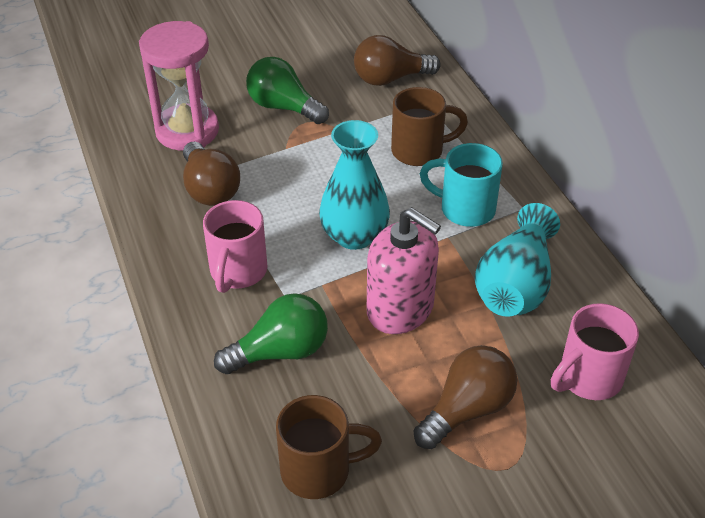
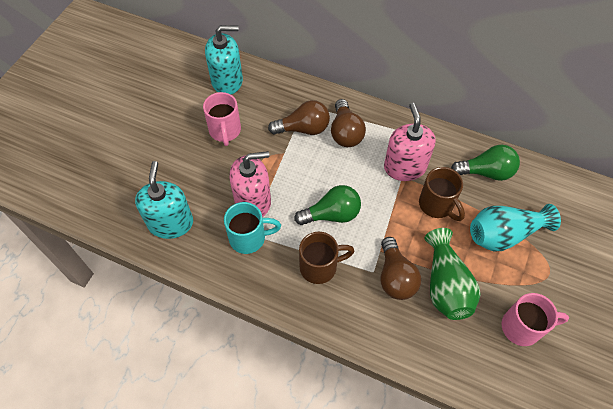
green vase: none = 0 -> [425,228,480,320] = 1
pink hourglass: [139,21,219,151] = 1 -> none = 0
pink soap dispenser: [367,207,441,334] = 1 -> [229,151,271,217] [384,103,436,181] = 2
turquoise soap dispenser: none = 0 -> [135,161,193,239] [205,25,243,94] = 2
turquoise vase: [319,120,390,250] [475,203,560,317] = 2 -> [470,204,561,251] = 1

